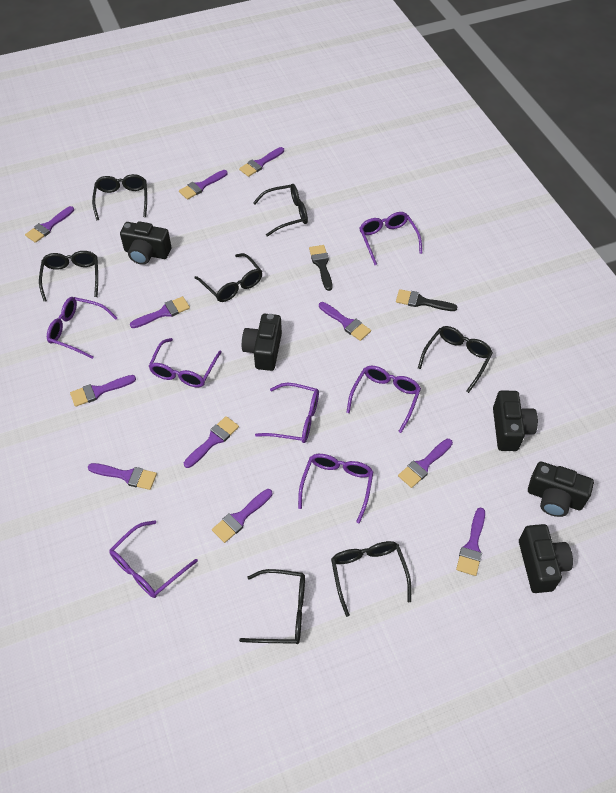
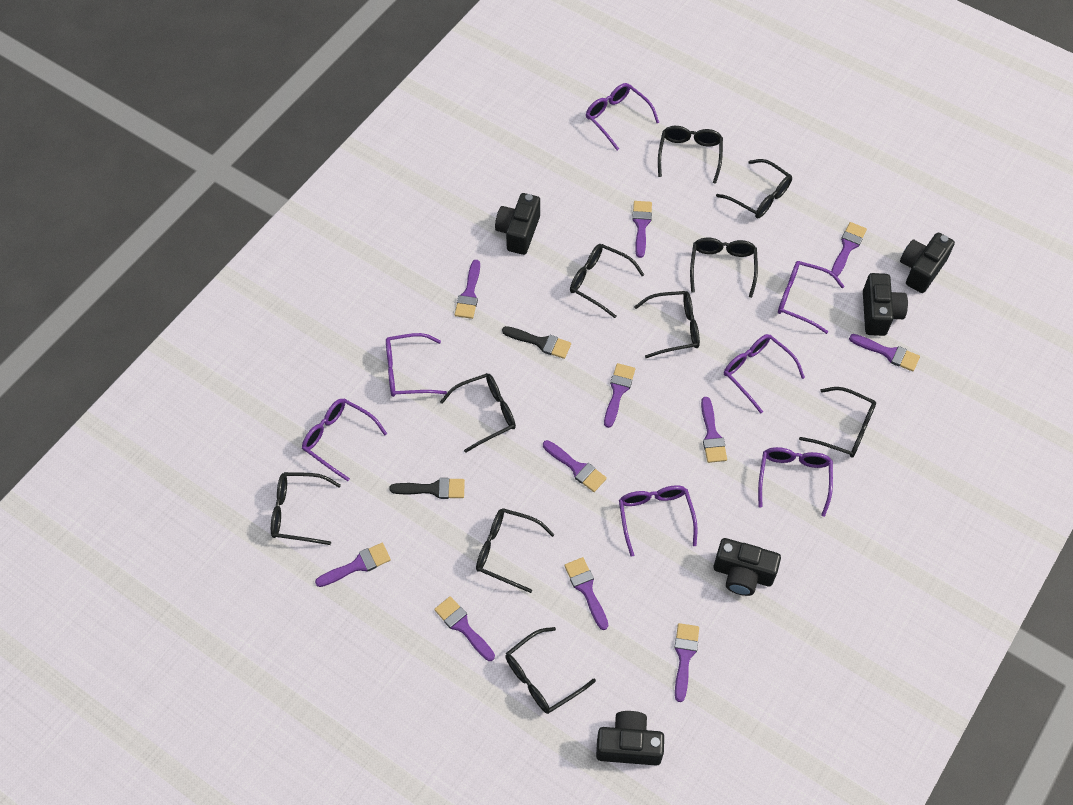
black glasses: [39,251,98,302] [92,174,147,220] [194,253,262,302] [239,569,305,644] [253,184,308,237] [331,541,411,617] [418,326,493,393] = 7 -> [271,472,341,545] [440,373,516,453] [476,508,555,593] [505,627,596,714] [570,244,644,318] [634,291,700,358] [658,126,723,184] [690,238,758,298] [716,159,792,219] [799,387,876,458] = 10

